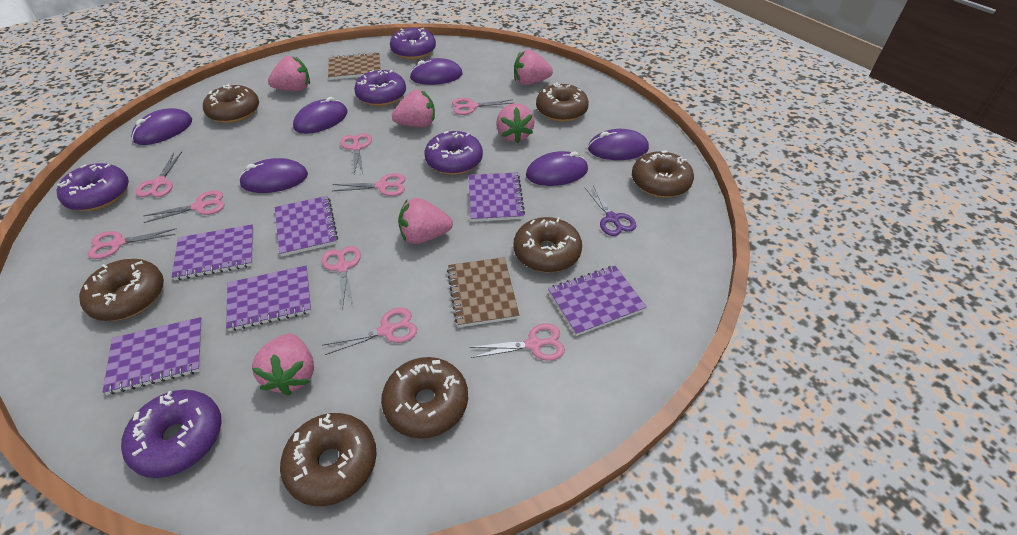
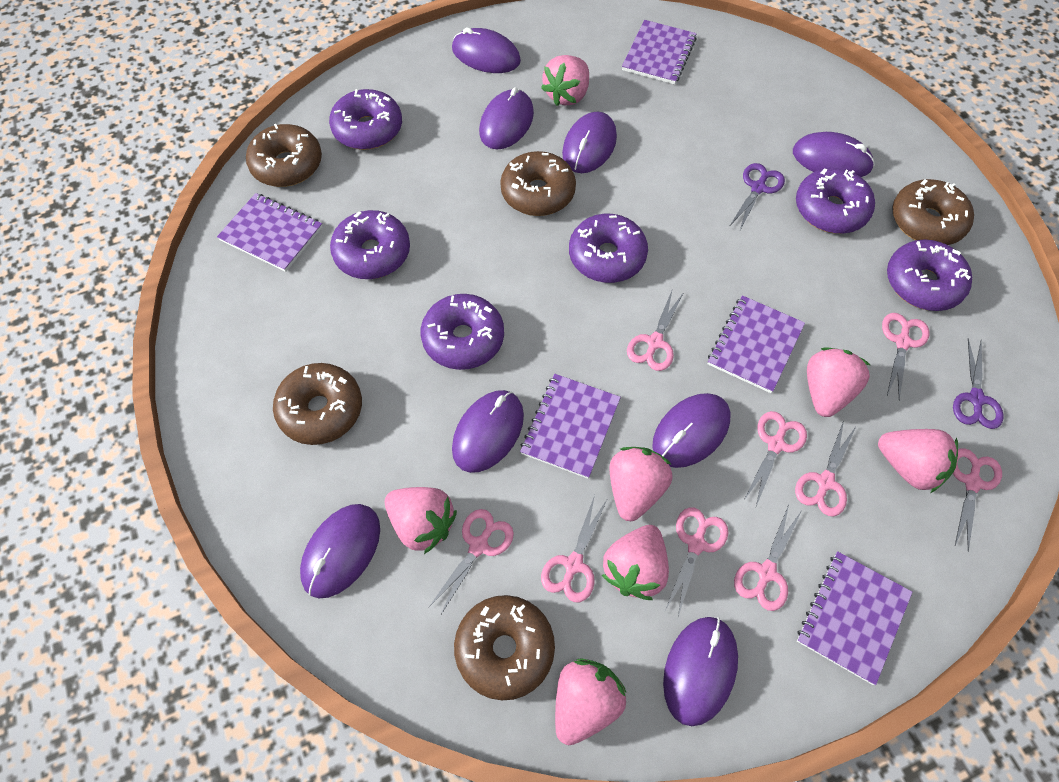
brown donut: [79,259,164,321] [203,84,259,123] [280,413,377,506] [381,357,468,439] [513,217,582,273] [536,82,589,122] [632,150,694,198] = 7 -> [246,124,322,187] [273,363,362,445] [454,595,555,700] [500,151,576,216] [892,179,974,245] = 5
brown notebook: [328,52,381,80] [447,257,519,327] = 2 -> none = 0
pink strawberry: [252,333,314,395] [268,56,310,91] [392,90,435,127] [398,198,453,244] [496,103,535,143] [514,50,553,85] = 6 -> [385,487,457,554] [541,55,589,106] [555,658,626,745] [602,525,669,600] [609,447,673,521] [807,347,870,417] [878,429,958,493] = 7
purple donut: [57,163,129,211] [121,390,222,478] [354,70,406,106] [390,28,436,59] [425,131,483,175] = 5 -> [329,89,402,150] [330,210,410,279] [421,294,504,370] [569,214,648,283] [796,168,875,234] [887,239,972,311] = 6
purple mouse: [131,108,192,145] [239,158,308,193] [293,97,347,134] [410,58,463,85] [526,151,588,186] [588,129,649,160] = 6 -> [300,504,380,598] [452,28,521,73] [452,390,524,473] [479,88,534,150] [562,111,617,173] [653,393,730,468] [663,617,738,726] [793,132,875,177] = 8
purple notebook: [103,317,203,395] [172,224,254,280] [226,266,312,331] [275,196,338,256] [468,172,525,222] [548,266,647,336] = 6 -> [217,193,322,272] [520,374,621,479] [622,20,697,84] [708,295,805,393] [797,551,913,685] = 5
purple scissors: [585,185,636,236] = 1 -> [730,163,785,232] [953,338,1004,429] = 2

